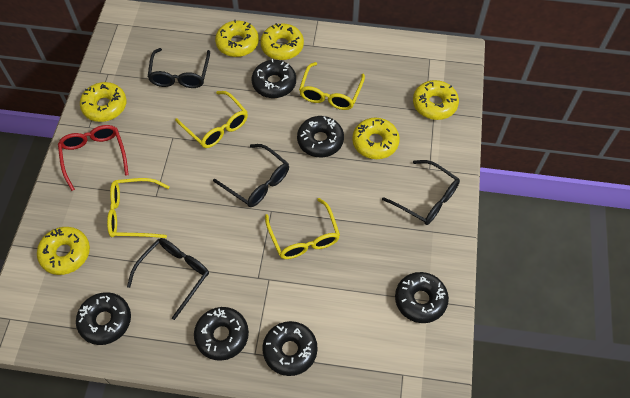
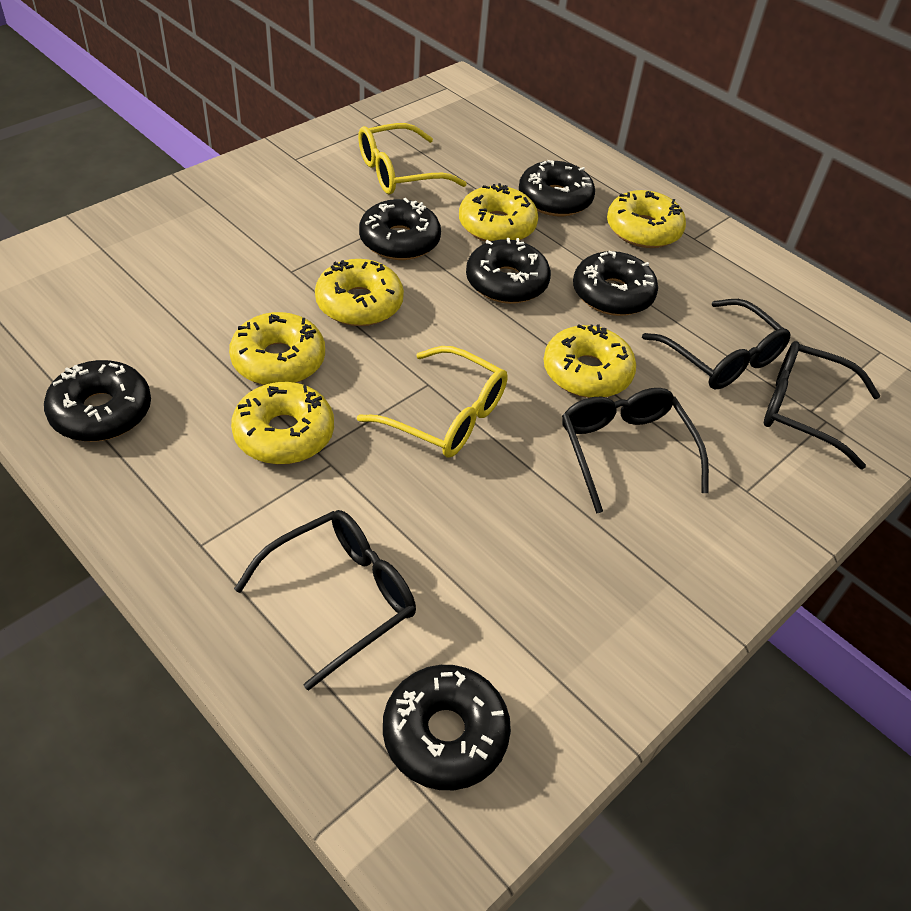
red glasses: [58,125,129,191] = 1 -> none = 0
yellow glasses: [107,178,170,238] [175,91,248,148] [265,198,340,259] [299,62,365,110] = 4 -> [357,346,508,458] [358,123,467,194] = 2

